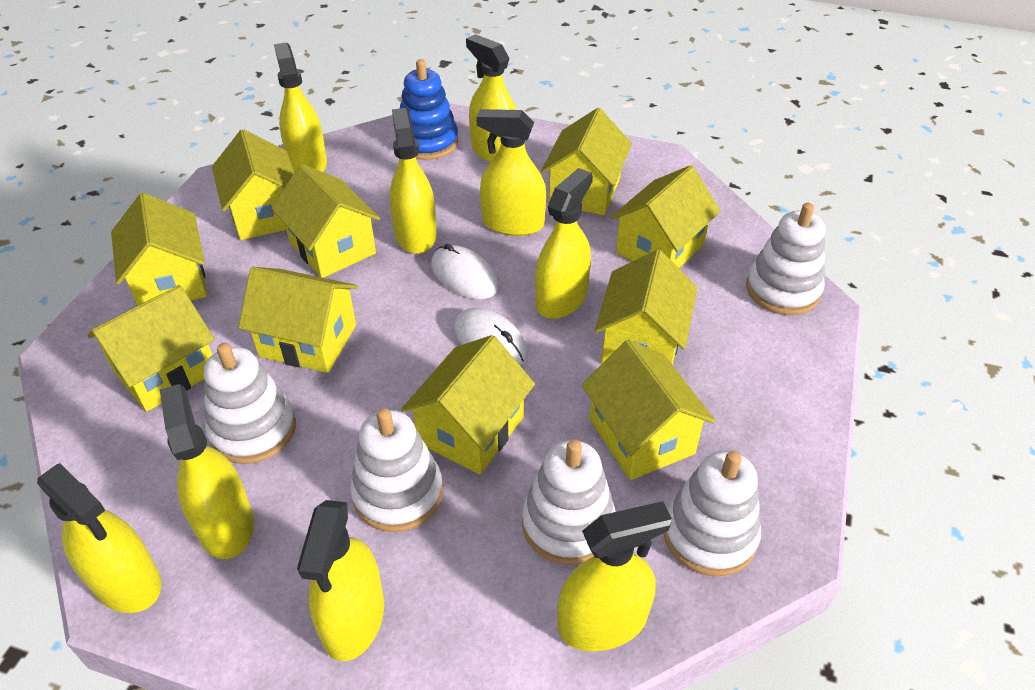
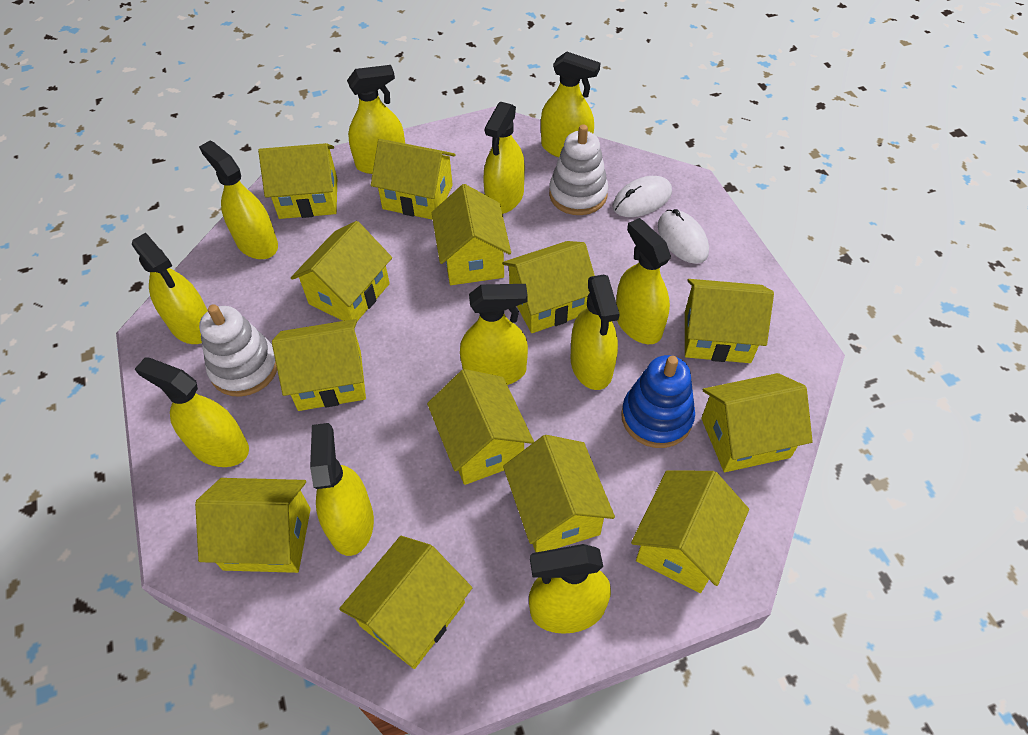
white stacking toy: [204,343,296,464] [350,408,443,532] [522,439,616,565] [664,451,761,576] [746,203,826,315] = 5 -> [199,304,277,397] [549,124,608,215] = 2
yellow house: [87,285,215,412] [111,193,207,306] [212,129,294,240] [238,267,358,373] [272,164,380,278] [401,335,535,475] [541,108,632,215] [582,340,716,480] [595,249,697,365] [610,165,721,268] = 10 -> [195,478,311,573] [258,143,337,219] [272,319,366,411] [291,221,392,321] [339,536,472,669] [371,139,455,220] [427,369,534,485] [432,184,511,285] [502,241,595,333] [503,435,615,552] [631,470,749,593] [685,279,774,363] [701,373,813,472] = 13
yellow spray bottle: [37,463,161,613] [160,384,254,559] [274,42,327,172] [297,500,384,661] [390,108,437,254] [466,34,516,162] [476,109,546,236] [535,168,593,319] [557,501,672,652] = 9 -> [132,233,208,344] [135,357,249,467] [199,141,278,259] [310,423,374,556] [347,65,405,174] [460,284,528,385] [483,101,525,214] [529,544,611,634] [541,52,600,157] [571,275,619,390] [616,218,671,344] = 11

